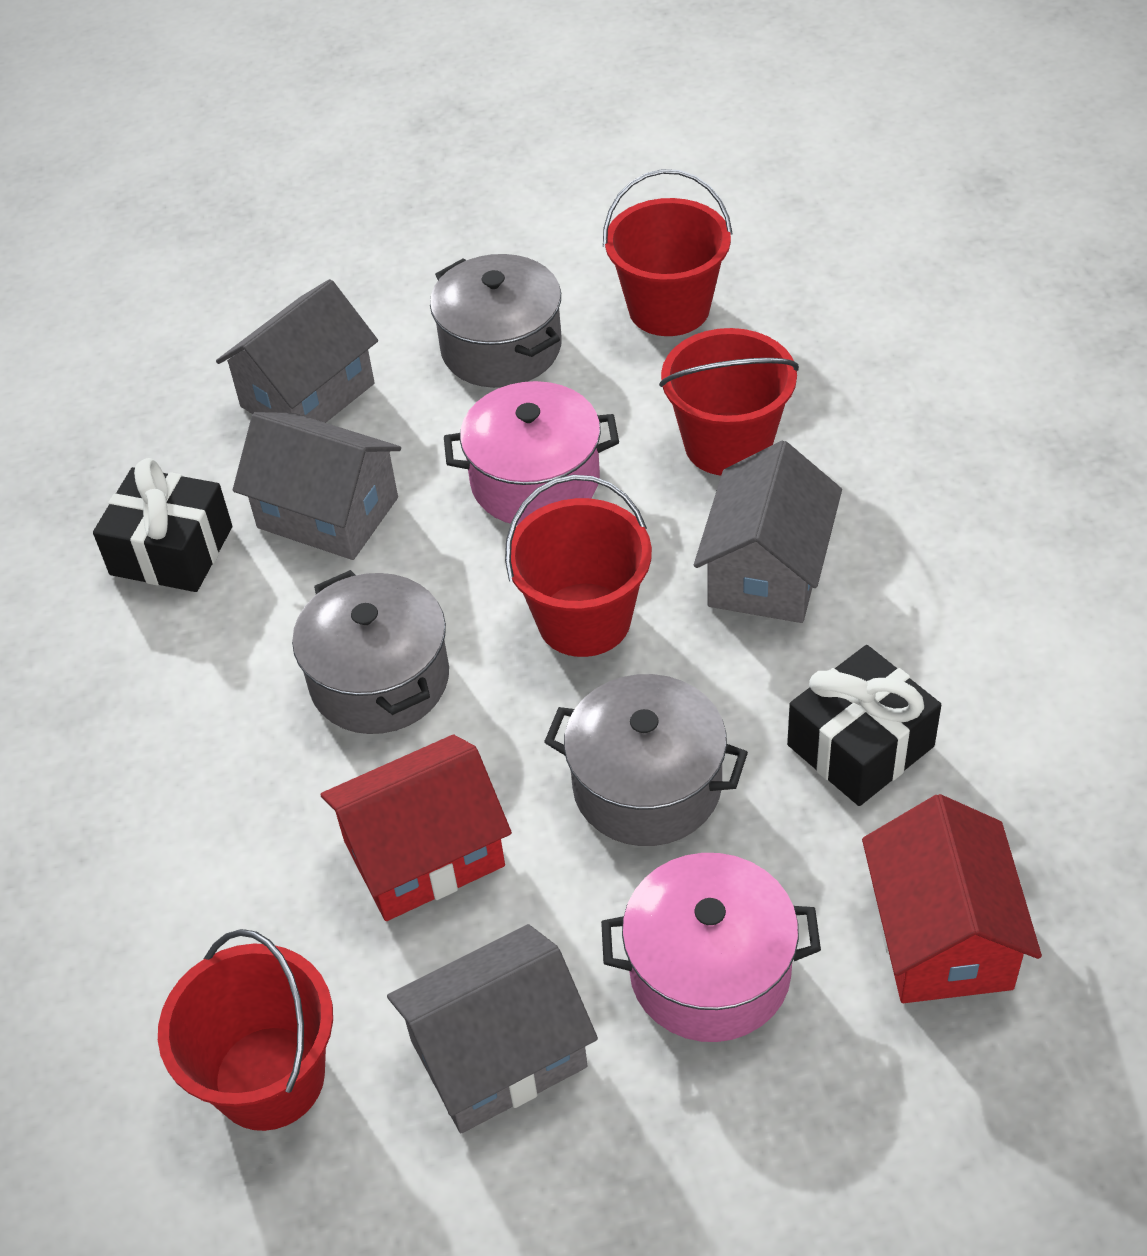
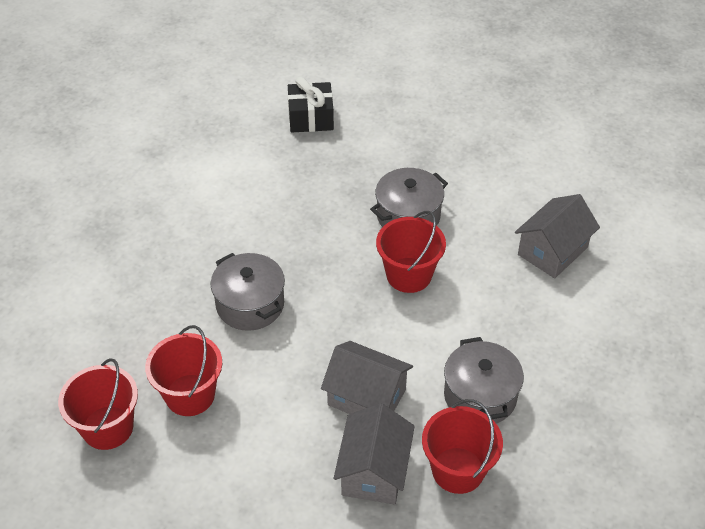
black gift: [93,458,232,592] [787,645,941,806] = 2 -> [288,77,334,133] = 1
grey house: [216,279,378,423] [233,412,401,560] [387,924,598,1133] [694,441,842,623] = 4 -> [321,341,413,414] [334,403,415,505] [515,194,600,278] = 3
pink pot: [444,381,619,525] [601,853,821,1042] = 2 -> none = 0
red house: [320,735,512,921] [862,794,1042,1003] = 2 -> none = 0

